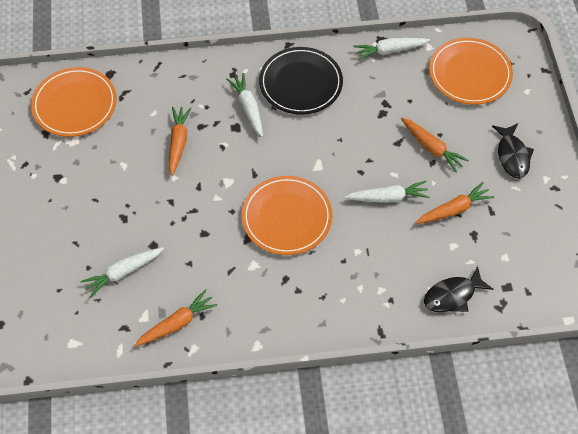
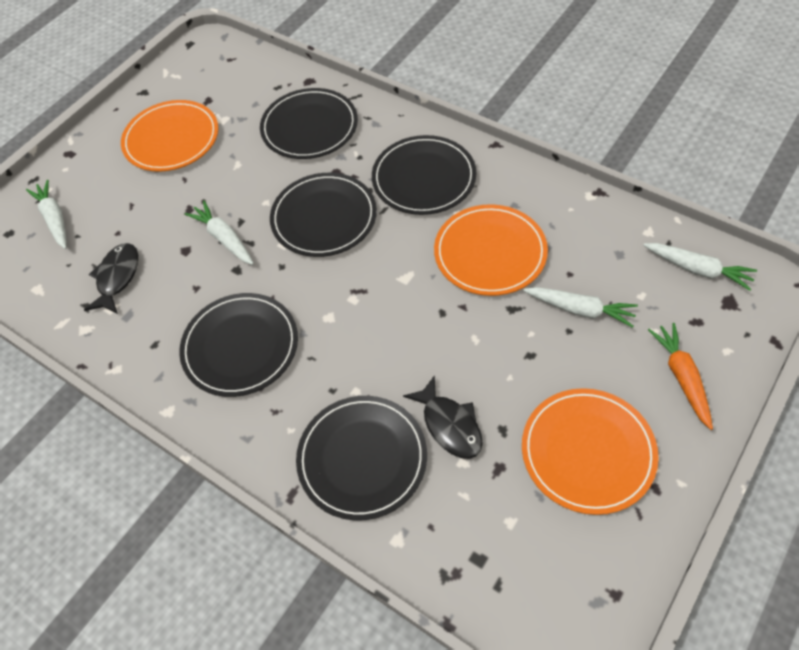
black plate: [259,47,343,115] = 1 -> [179,293,298,397] [260,88,358,159] [270,173,377,257] [296,396,427,520] [372,135,476,215] = 5
orange carrot: [134,289,218,346] [169,107,192,176] [401,118,469,173] [416,182,494,224] = 4 -> [648,323,713,430] = 1

